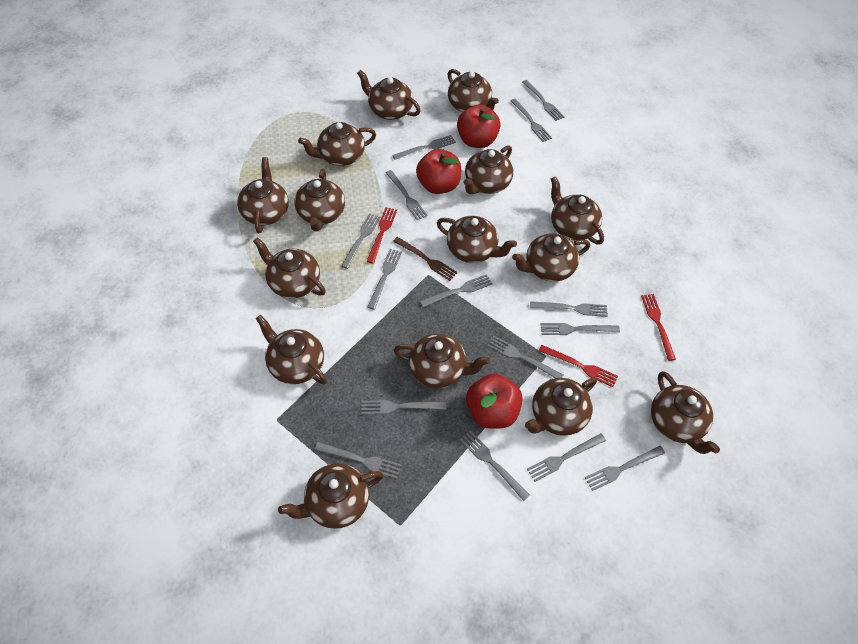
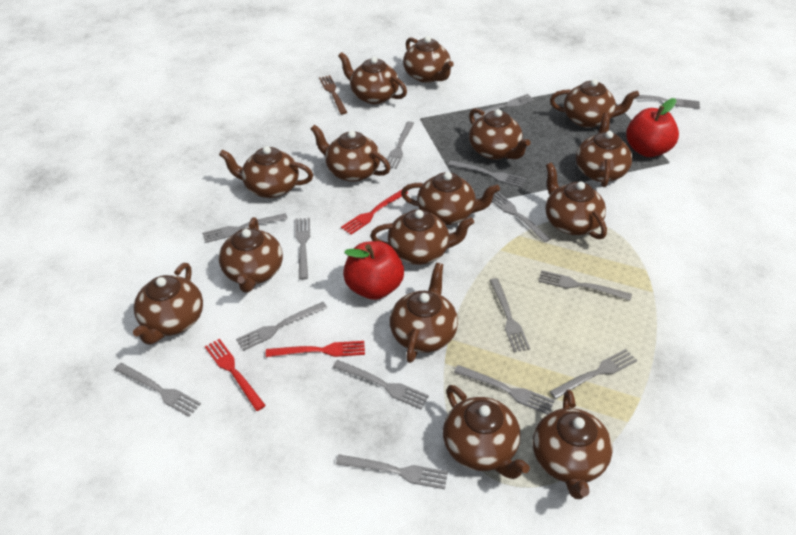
red apple: [416,149,461,194] [457,105,501,148] [466,374,523,429] = 3 -> [343,241,404,300] [626,98,679,157] = 2

